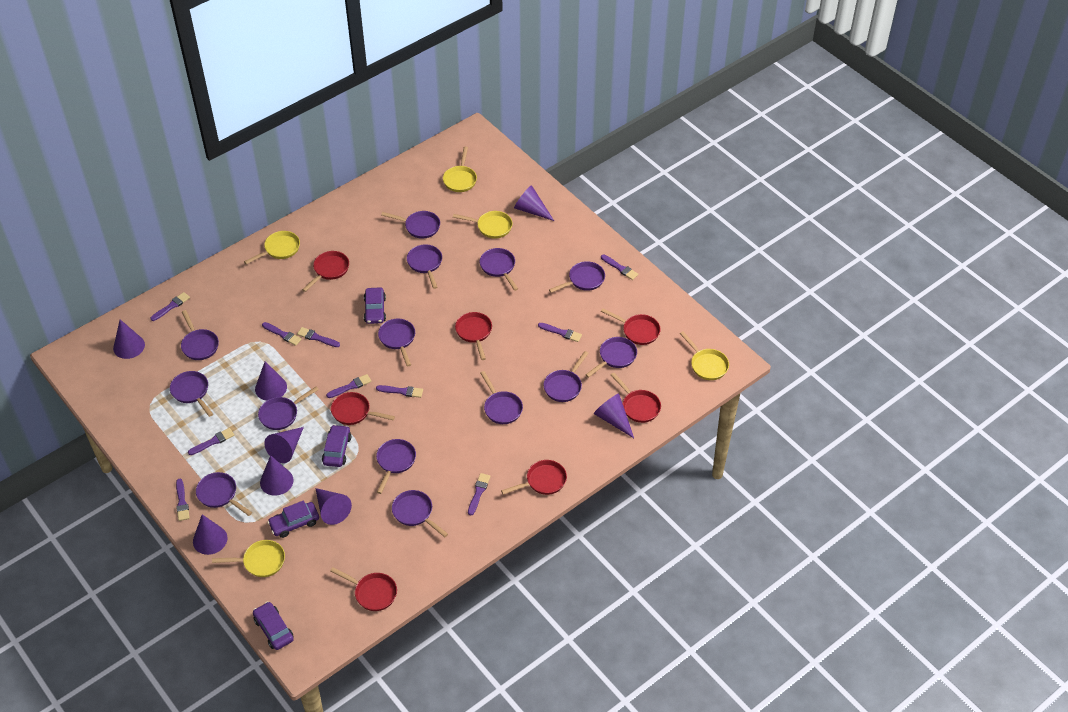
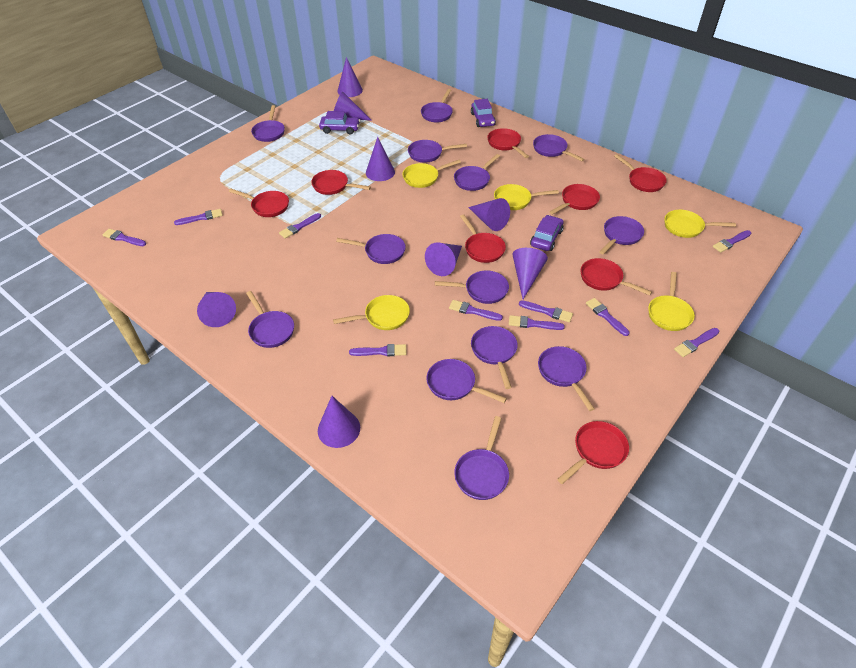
purple car: [253,602,294,650] [267,501,319,538] [322,425,351,467] [364,287,386,324] = 4 -> [319,111,360,134] [471,99,496,127] [530,215,564,251] = 3
purple pan: [170,371,213,417] [181,310,219,360] [196,472,252,516] [258,386,319,430] [376,439,416,494] [378,319,415,366] [381,211,440,239] [392,490,448,537] [407,244,442,289] [480,248,518,291] [480,371,523,424] [543,351,589,402] [549,261,605,293] [585,337,637,378] = 14 -> [246,291,294,348] [251,105,285,142] [336,234,406,264] [408,140,467,163] [421,89,453,122] [426,359,507,403] [435,270,509,304] [454,154,500,191] [454,416,509,500] [471,326,518,389] [533,134,585,162] [538,346,595,411] [599,216,644,254] = 13
red pan: [302,251,349,292] [330,567,397,611] [331,392,395,425] [455,312,492,360] [501,460,567,495] [601,308,661,345] [611,373,661,423] = 7 -> [229,189,289,217] [311,170,371,195] [460,214,506,263] [487,128,529,158] [549,184,600,215] [557,421,629,484] [580,258,652,296] [614,154,667,192] = 8

